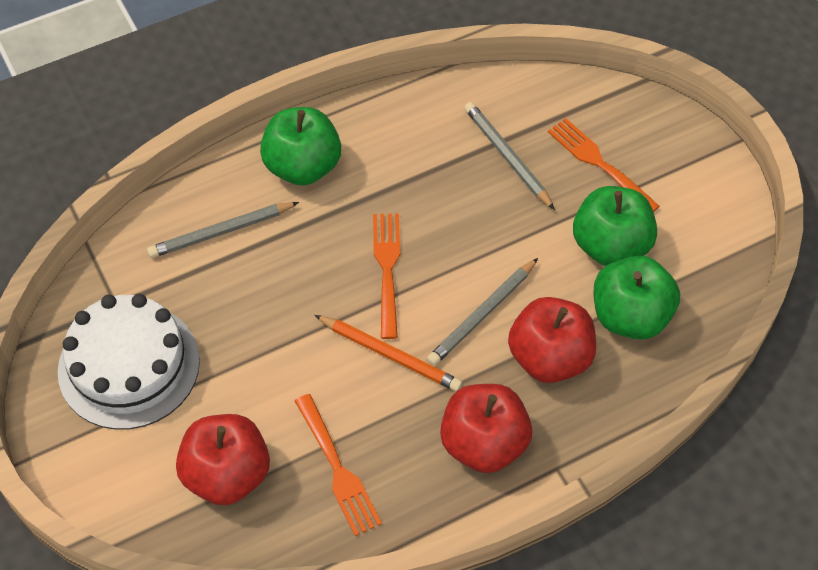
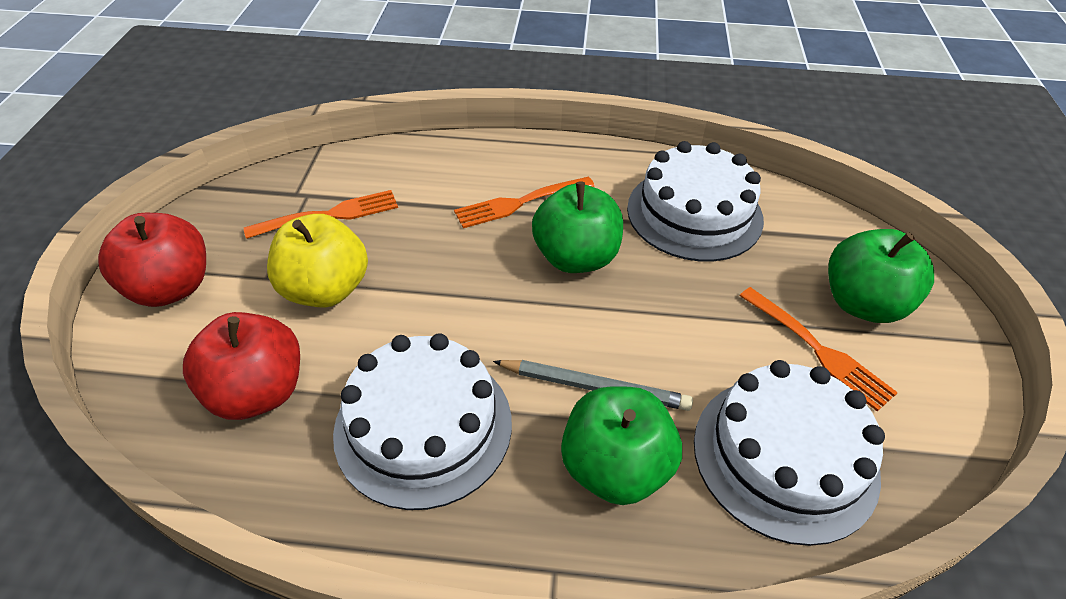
grey pencil: [147,202,299,258] [427,258,538,366] [464,102,555,210] = 3 -> [493,360,693,411] = 1
orange pencil: [315,315,462,391] = 1 -> none = 0
red apple: [176,414,270,505] [440,384,532,473] [508,297,596,383] = 3 -> [98,213,206,307] [183,312,300,420] = 2
white cake: [58,294,200,430] = 1 -> [333,333,512,510] [627,141,764,261] [694,360,885,546] = 3
yellow apple: none = 0 -> [267,214,368,308] = 1

